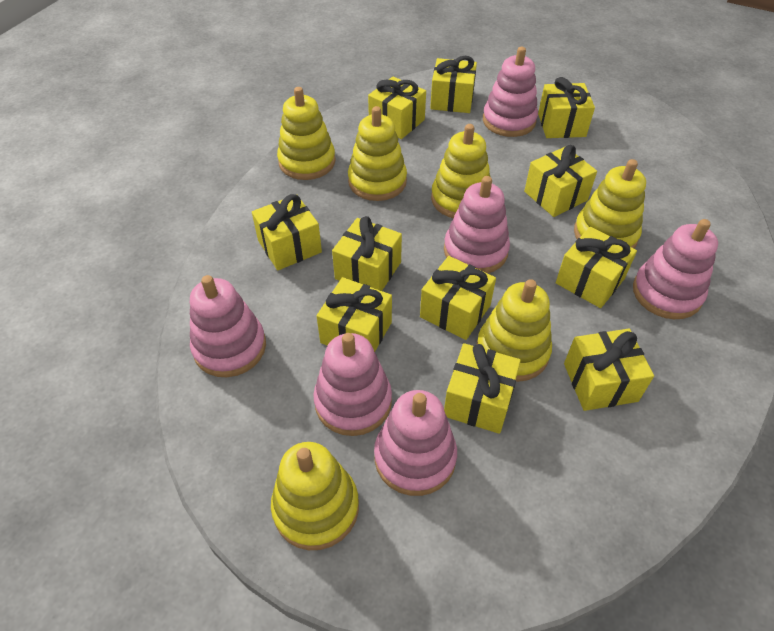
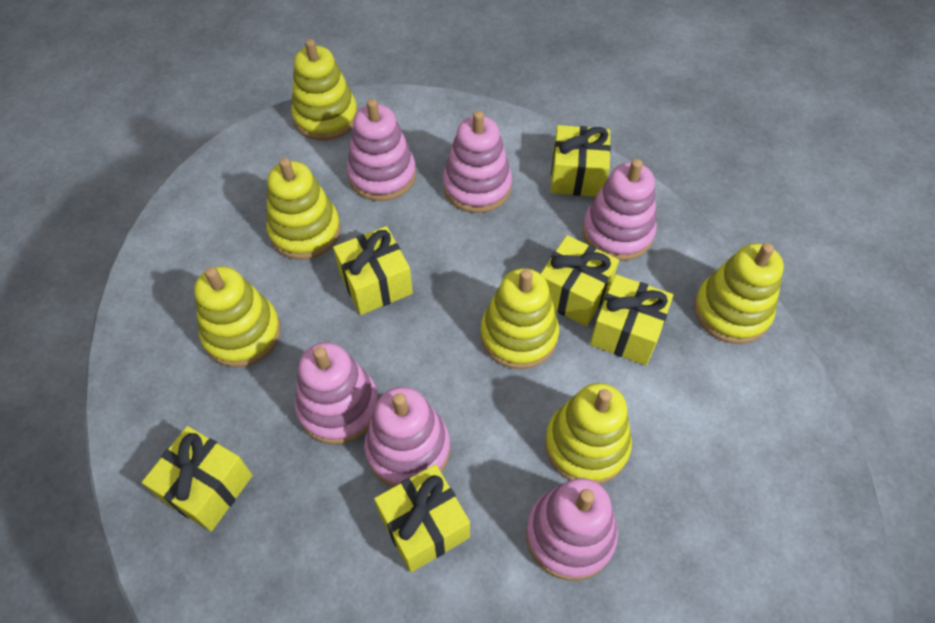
yellow gift: [252,194,322,270] [317,277,392,352] [332,216,402,291] [368,77,426,139] [420,256,496,340] [430,56,477,113] [444,343,521,434] [524,145,597,217] [538,77,595,138] [556,227,637,308] [564,329,654,411] = 11 -> [142,426,253,531] [333,226,413,315] [374,464,470,572] [541,235,619,326] [550,125,611,197] [590,274,673,365] = 6

